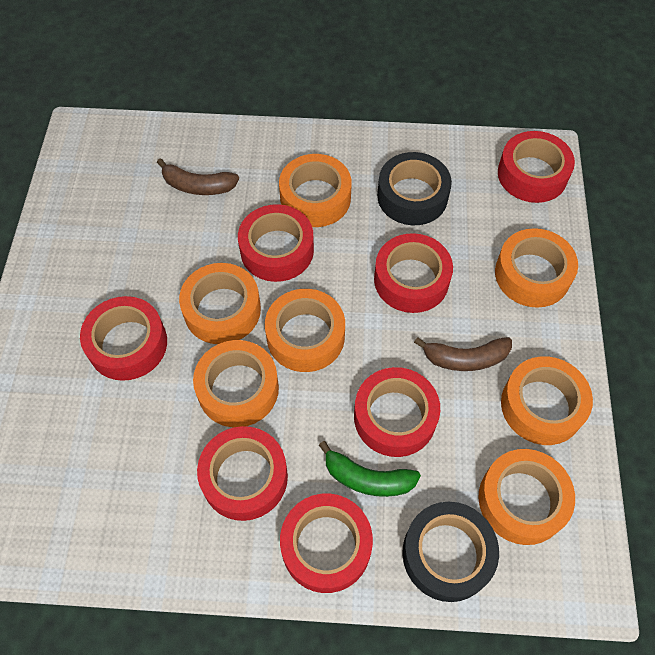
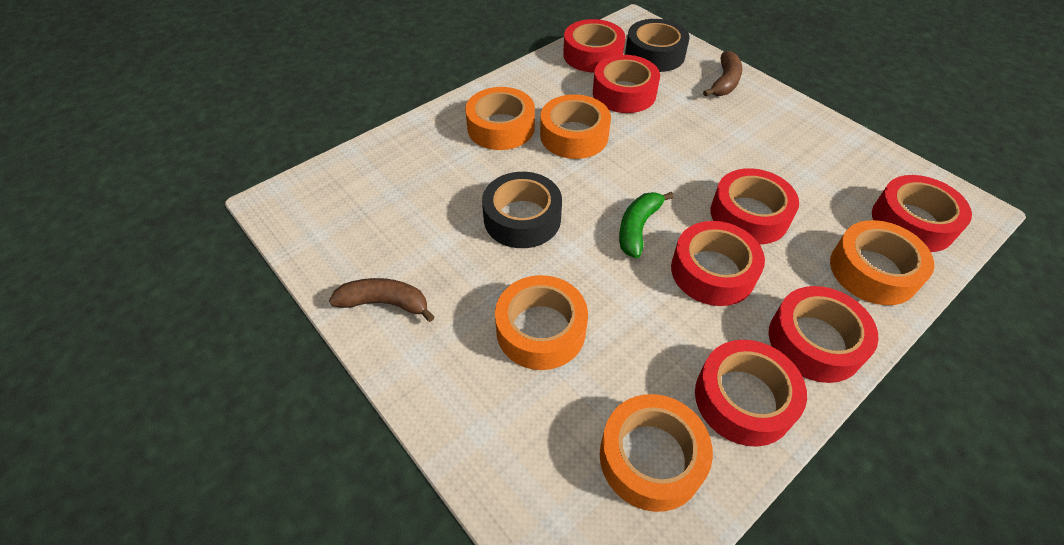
orange tape: [179,263,261,344] [193,340,279,427] [265,289,345,372] [279,154,352,227] [478,449,575,545] [495,228,578,308] [501,356,593,445] = 7 -> [465,87,535,150] [495,275,588,370] [540,94,611,159] [600,394,713,512] [830,220,935,305] = 5

